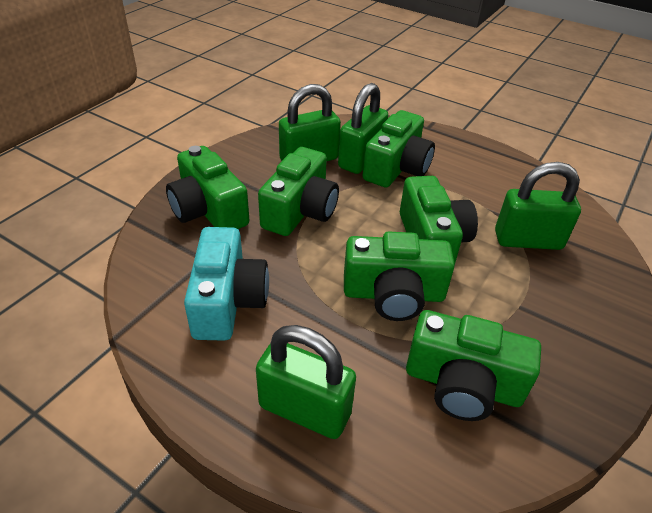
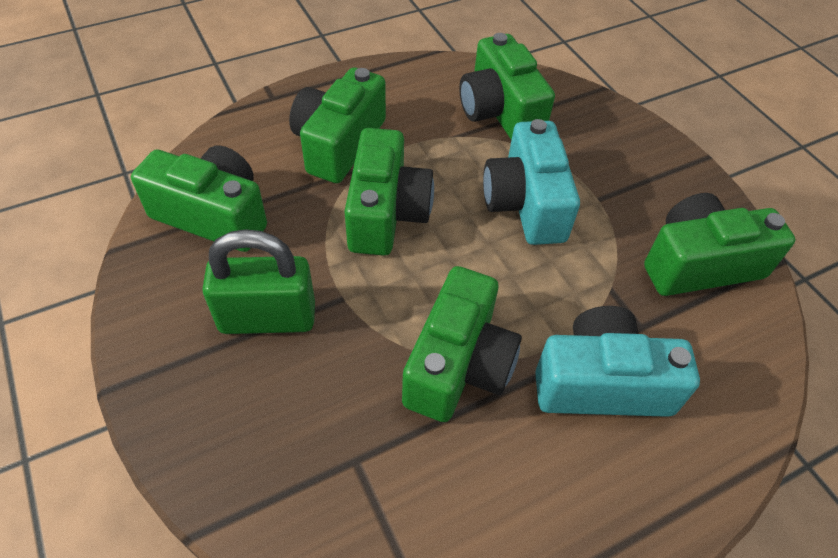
green padlock: [256,325,356,439] [279,84,341,161] [338,83,389,174] [495,162,581,250] = 4 -> [202,229,315,334] = 1
turquoise camera: [184,227,269,341] = 1 -> [483,119,580,245] [535,306,700,417] = 2

